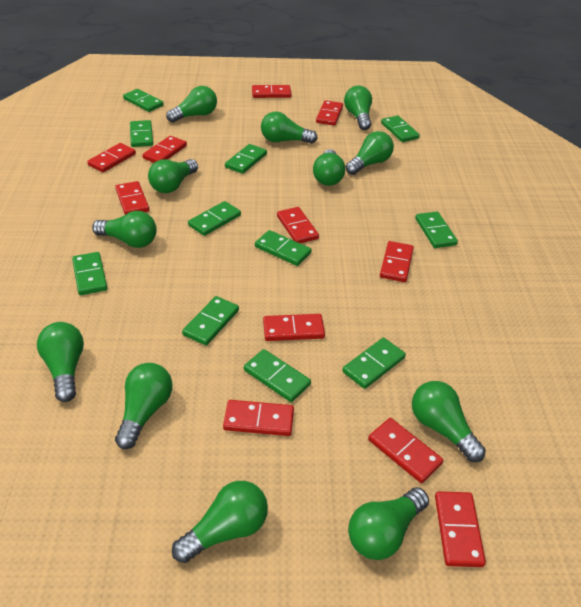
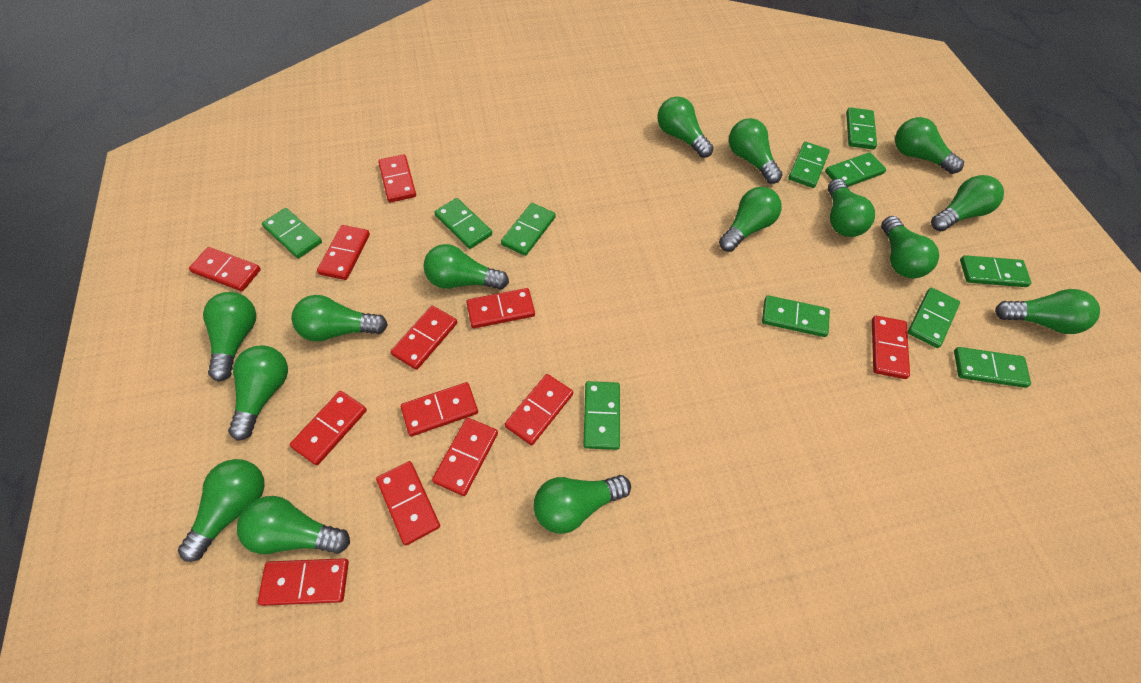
green light bulb: [37,322,84,402] [92,211,157,248] [115,363,173,449] [148,159,198,193] [166,86,217,123] [172,481,268,563] [261,111,318,144] [313,149,345,186] [344,86,372,130] [346,131,394,175] [348,487,429,560] [412,381,486,462] = 12 -> [178,459,265,562] [203,292,256,382] [228,345,288,441] [237,496,350,554] [292,295,388,342] [423,244,509,290] [534,475,631,534] [657,96,714,158] [719,187,782,252] [729,118,783,184] [828,179,875,237] [881,216,939,278] [895,117,964,174] [931,175,1004,231] [995,289,1100,334] = 15
red domino: [87,143,136,172] [115,181,149,215] [142,136,187,163] [223,400,294,436] [252,85,291,98] [263,314,325,341] [277,207,319,243] [316,100,343,126] [368,418,443,483] [380,241,414,282] [435,491,486,567] = 11 -> [189,247,261,291] [258,558,349,606] [289,391,367,465] [317,225,370,280] [376,461,440,546] [378,154,416,203] [391,306,457,370] [401,382,478,436] [432,418,498,496] [466,288,535,328] [505,374,573,445] [872,316,910,379] = 12

